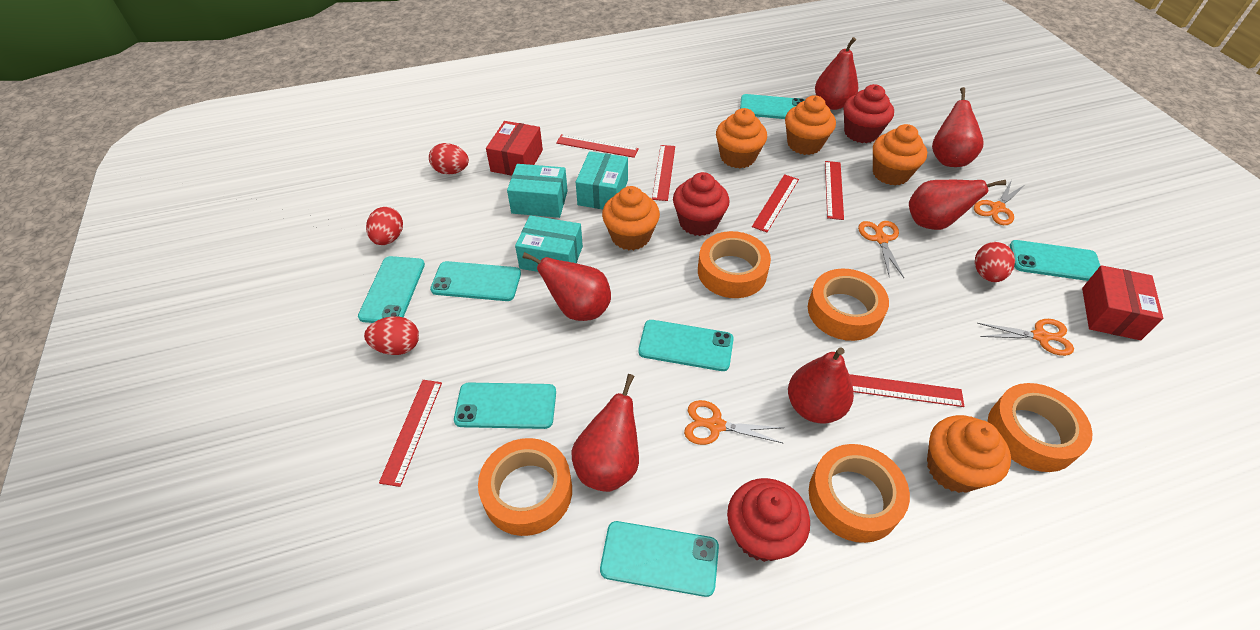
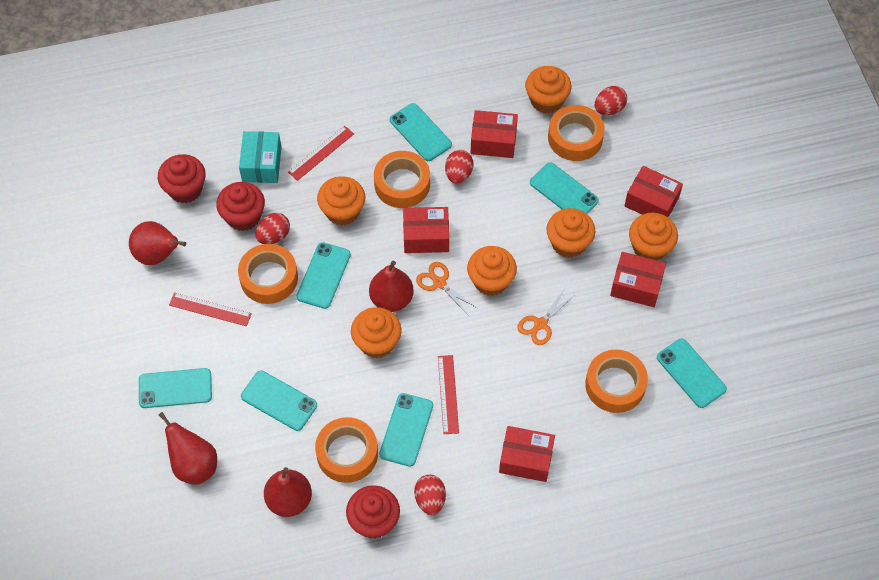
orange cupcake: [602,186,660,250] [716,108,767,168] [785,95,836,155] [873,124,927,186] [927,415,1011,493] = 5 -> [317,176,365,226] [351,307,401,358] [467,246,517,296] [525,66,572,114] [547,208,596,258] [629,213,678,261] = 6
orange scissors: [684,400,784,445] [858,221,904,278] [974,180,1025,225] [977,319,1074,356] = 4 -> [416,262,477,316] [518,289,575,345] = 2
red box: [486,121,543,175] [1082,265,1163,340] = 2 -> [403,207,449,253] [471,110,518,158] [499,426,555,482] [610,252,666,307] [625,166,683,217] = 5
red pear: [522,252,611,321] [572,374,639,492] [788,347,854,423] [815,37,858,110] [909,180,1006,230] [932,87,984,167] = 6 -> [129,221,186,265] [159,412,217,485] [264,467,312,517] [369,261,414,312] = 4
red ruler: [379,380,442,487] [556,134,639,158] [652,145,675,201] [752,174,799,232] [825,161,844,220] [849,374,964,407] = 6 -> [169,293,252,326] [288,126,354,181] [438,355,459,434] = 3
turquoise box: [507,164,568,218] [515,215,583,272] [576,151,628,209] = 3 -> [239,131,282,183] = 1

